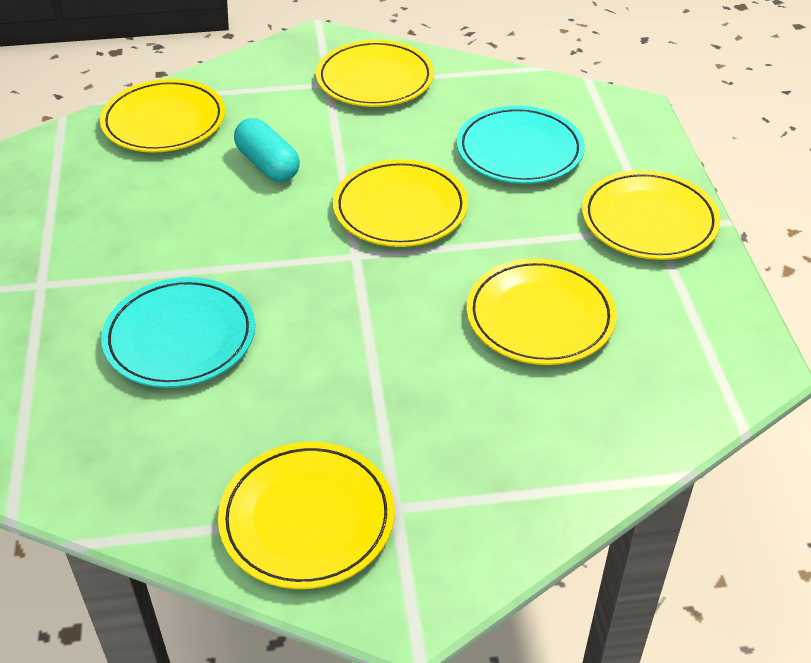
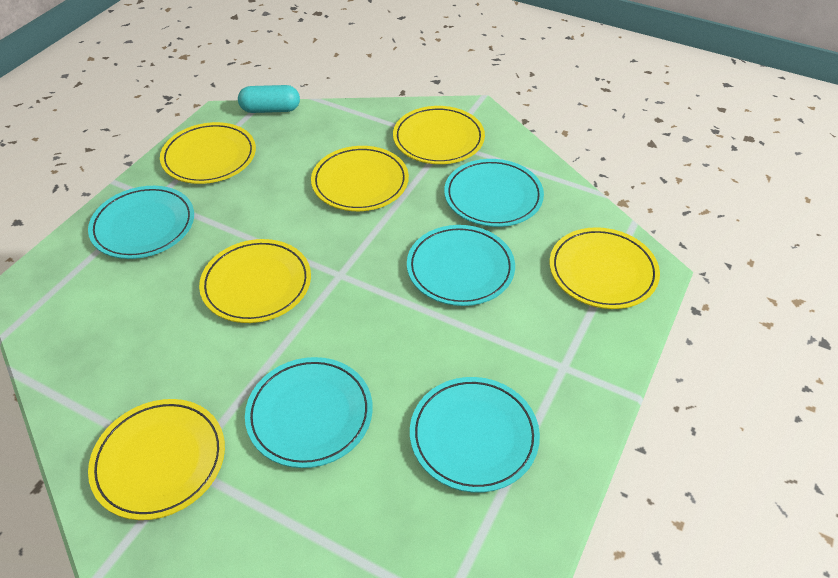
turquoise plate: [101,277,255,388] [457,106,585,184] = 2 -> [88,186,194,259] [245,357,373,468] [407,225,515,306] [410,377,540,493] [444,159,544,227] = 5

